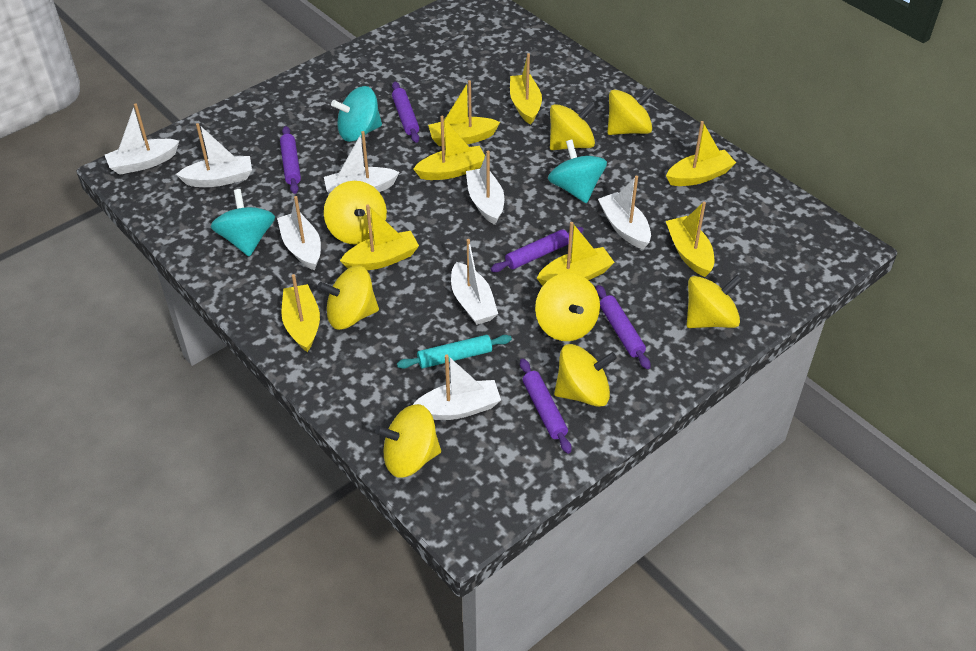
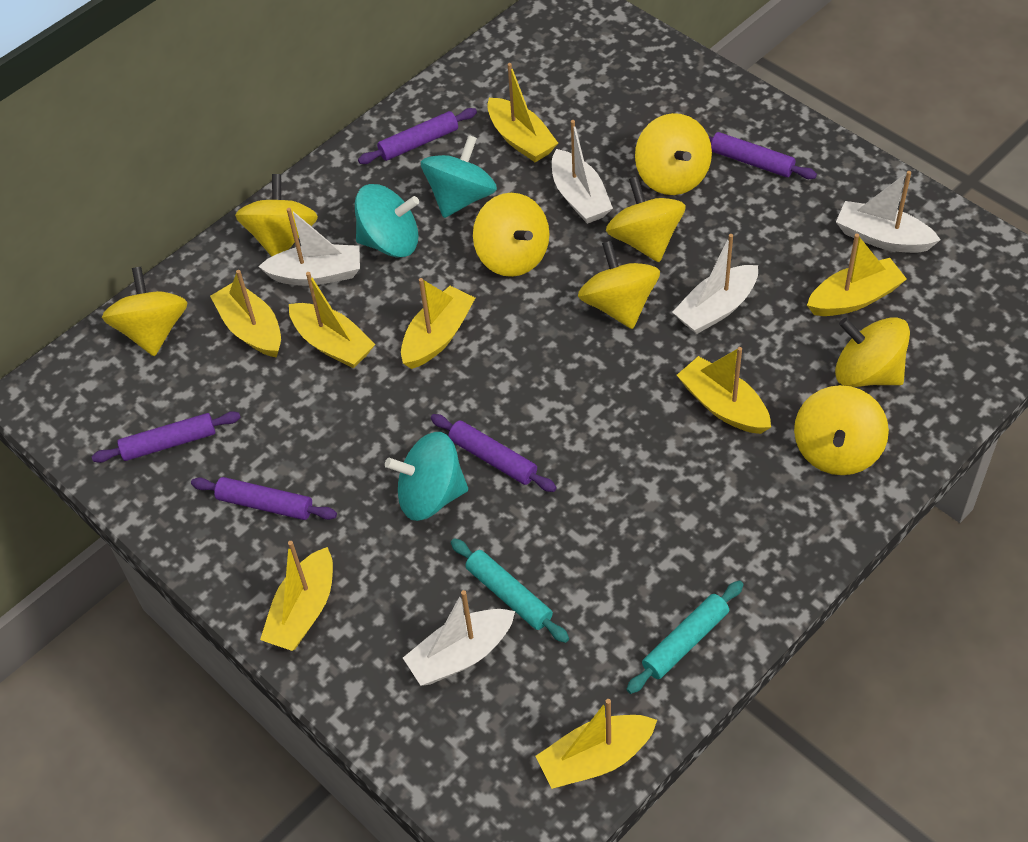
turquoise rolling pin: [397,335,512,369] = 1 -> [451,538,569,643] [626,580,744,694] = 2
white boat: [105,103,179,175] [176,123,252,187] [277,196,321,270] [324,131,399,194] [413,354,501,420] [451,239,498,325] [466,150,504,225] [598,176,651,249] = 8 -> [258,208,360,286] [403,590,515,686] [552,120,613,224] [672,234,758,334] [836,171,941,253] = 5

